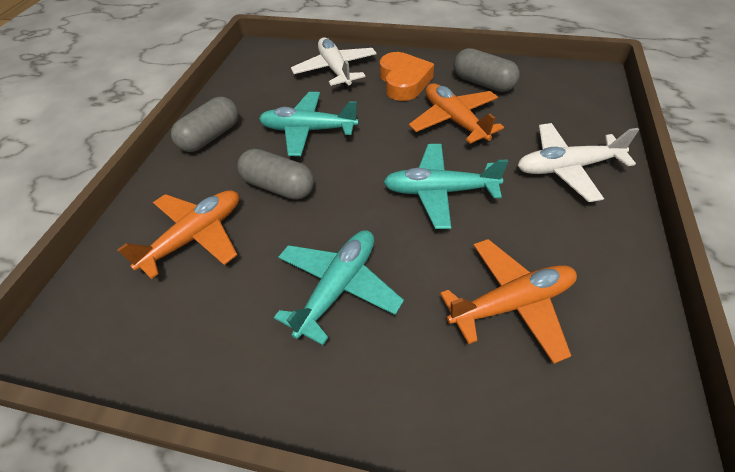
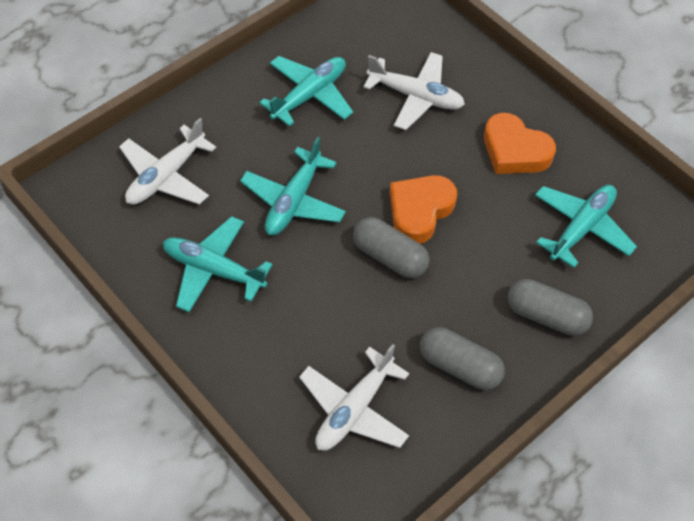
orange heart: [380,52,434,101] = 1 -> [389,175,457,243] [484,113,556,174] = 2
orange plane: [117,190,239,279] [409,83,504,144] [440,239,577,364] = 3 -> none = 0
turquoise plane: [259,92,359,156] [274,230,404,345] [383,144,508,229] = 3 -> [163,216,273,312] [240,137,346,235] [259,56,353,127] [535,185,637,268] = 4
white plane: [291,37,377,88] [517,123,639,202] = 2 -> [119,118,216,205] [299,344,409,451] [363,52,465,130] = 3

